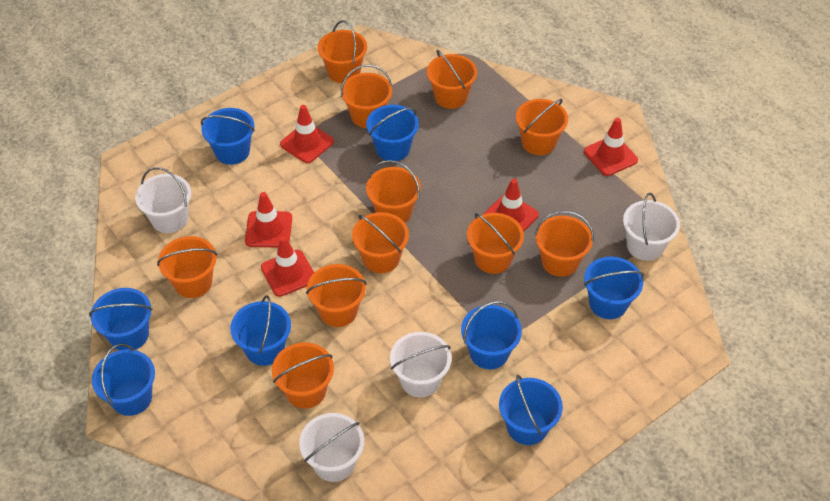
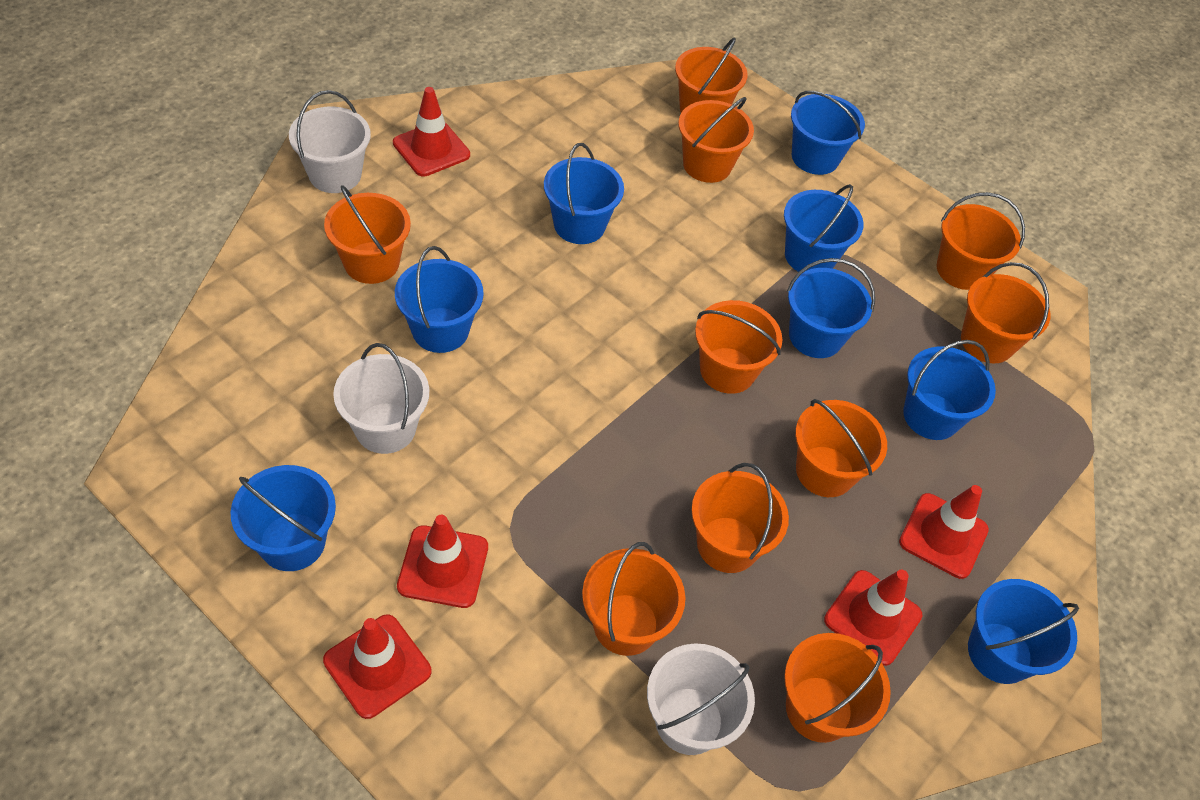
orange bucket: [157,236,217,298] [272,342,334,409] [306,264,366,327] [318,20,367,83] [341,64,392,128] [352,212,409,273] [366,160,421,223] [427,50,477,109] [467,213,524,274] [516,99,568,155] [535,211,594,277] = 11 -> [324,185,411,284] [582,542,685,656] [675,38,748,113] [678,97,754,183] [691,463,789,573] [695,300,782,394] [784,633,891,743] [795,399,887,497] [937,192,1025,290] [961,262,1051,363] = 10
white bucket: [135,167,191,233] [299,413,364,482] [390,332,452,397] [623,193,680,261] = 4 -> [289,90,371,193] [333,343,429,454] [647,643,755,755] = 3

